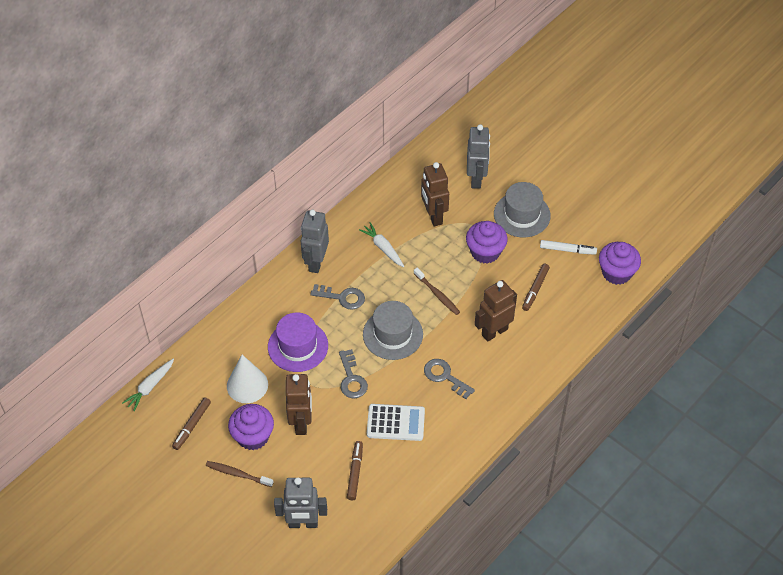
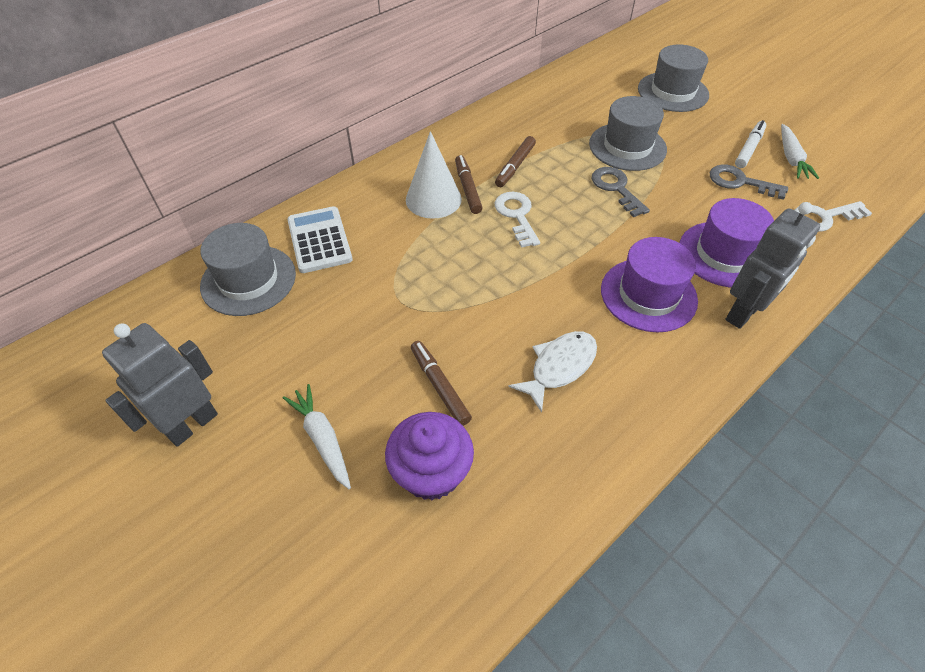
brown robot: [286,374,312,435] [421,162,449,226] [475,280,517,342] = 3 -> none = 0
brown toothbrush: [206,461,274,487] [414,268,460,315] = 2 -> none = 0
grey hat: [363,301,423,360] [494,182,551,237] = 2 -> [200,223,296,316] [589,96,667,171] [638,44,709,112] = 3
grey key: [311,284,365,310] [339,349,368,399] [424,359,475,399] = 3 -> [592,167,650,217] [710,165,788,200] = 2
grey robot: [274,478,327,528] [301,210,329,273] [467,124,490,189] = 3 -> [102,323,218,447] [726,202,820,329] = 2
purple cupcake: [228,404,274,450] [466,221,508,264] [599,242,641,285] = 3 -> [385,412,474,500] = 1
purple hat: [268,312,328,372] = 1 -> [601,237,698,332] [679,198,774,288] = 2
white fish: none = 0 -> [508,331,597,413] = 1
white key: none = 0 -> [495,192,540,248] [794,201,872,232] = 2

